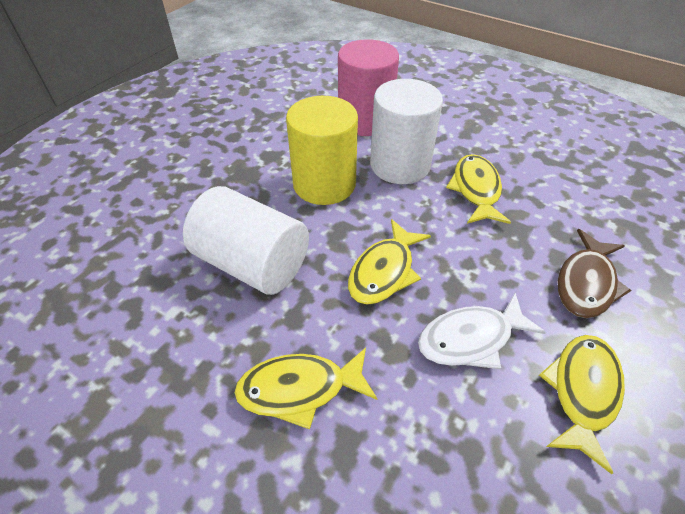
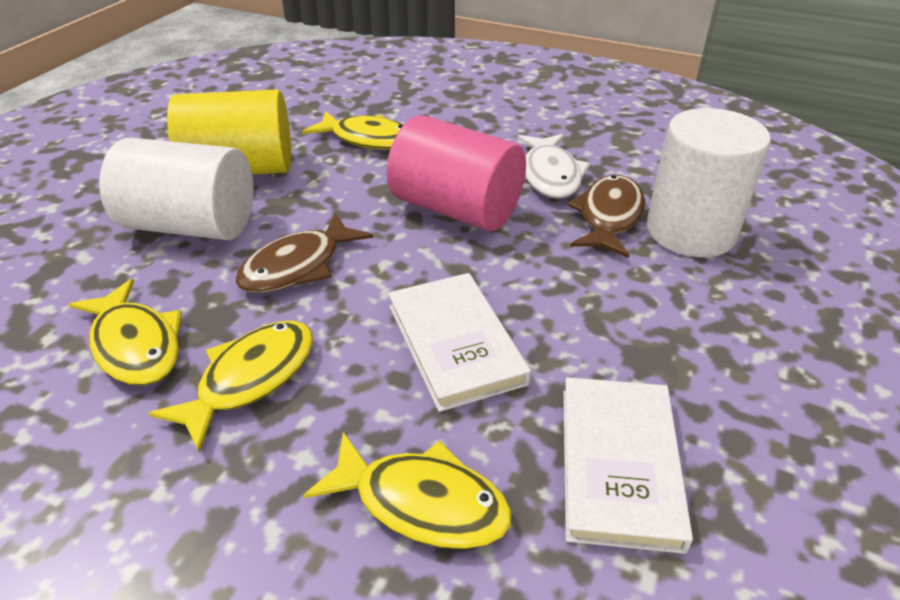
brown fish: [557,229,631,318] = 1 -> [235,213,373,293] [567,175,645,258] = 2
white book: none = 0 -> [388,273,531,412] [563,377,693,554] = 2

